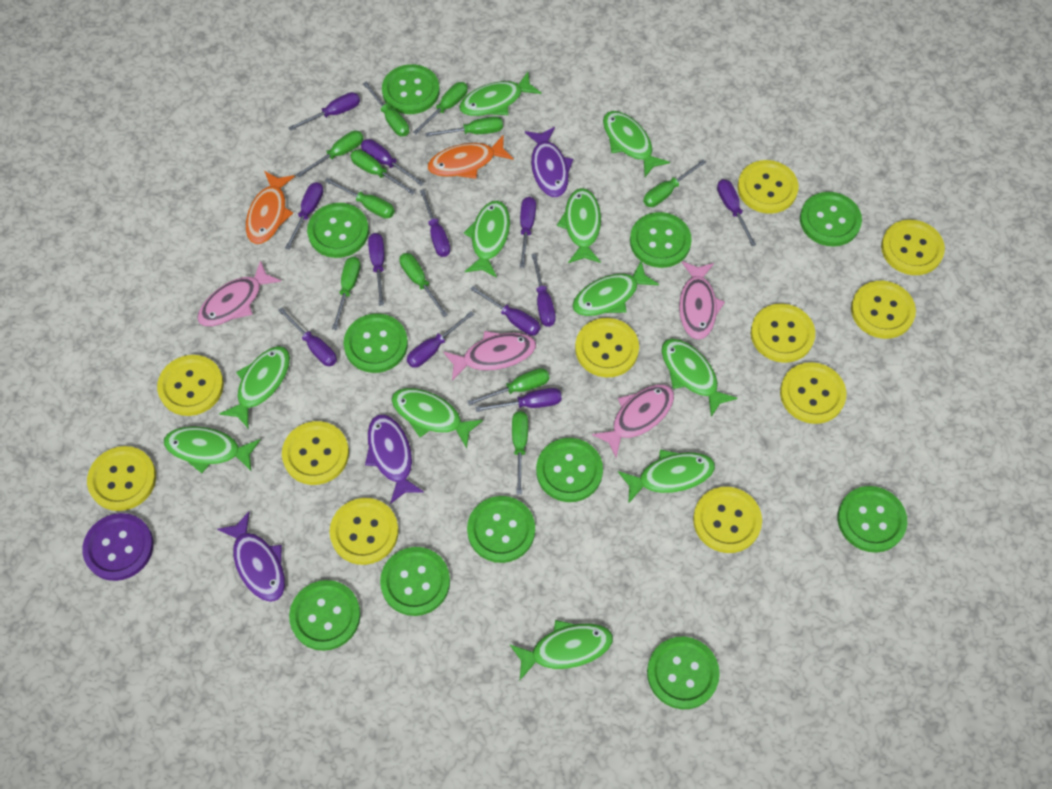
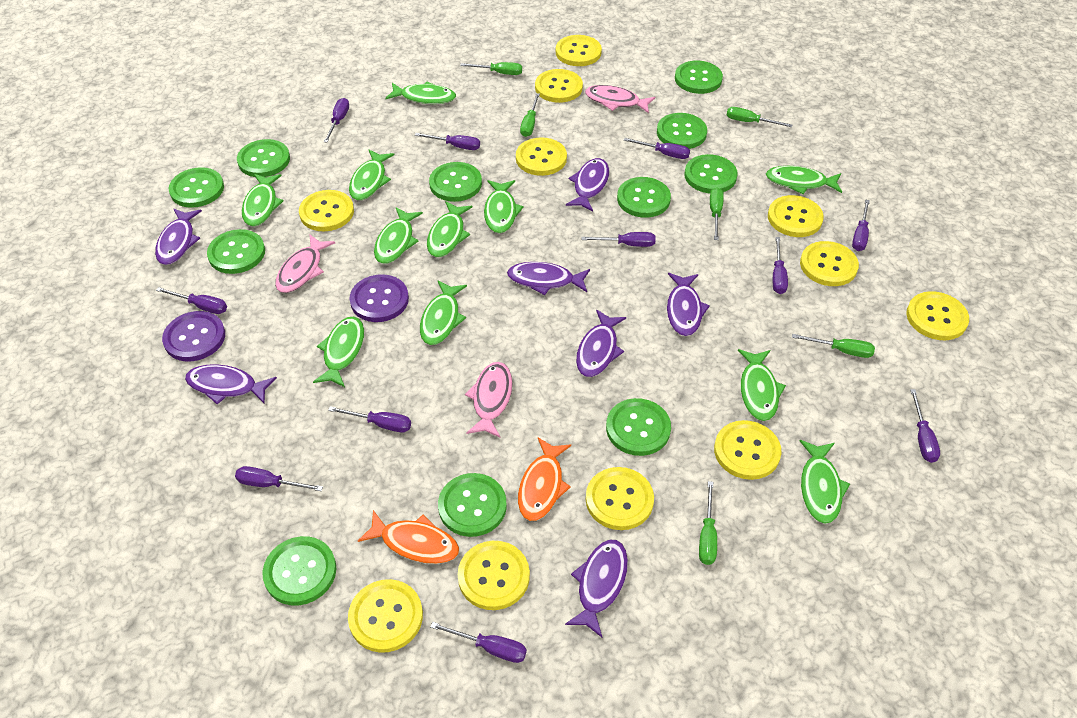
green screwdriver: [296,131,364,177] [325,178,395,219] [332,257,361,330] [350,149,415,195] [363,81,409,136] [400,253,448,317] [413,82,468,135] [426,116,503,137] [467,368,550,406] [512,411,528,494] [643,160,706,207] = 11 -> [460,62,522,75] [520,93,540,137] [699,481,717,565] [710,187,724,240] [727,107,792,127] [792,334,875,358] = 6
pink fish: [197,260,281,326] [443,331,536,381] [592,384,674,458] [679,261,725,340] = 4 -> [275,234,335,293] [465,362,512,438] [585,85,655,113] = 3
purple button: [82,513,154,581] = 1 -> [162,311,225,361] [350,274,409,322] = 2
purple fish: [217,512,285,602] [365,414,424,504] [525,127,573,197] = 3 -> [155,209,202,265] [185,364,277,405] [507,262,590,295] [565,540,628,637] [566,158,609,212] [576,310,626,377] [667,273,710,336] = 7
purple screwdriver: [278,307,337,366] [285,182,323,250] [288,92,360,131] [361,139,424,185] [368,233,385,306] [407,311,474,368] [420,189,450,257] [470,286,541,336] [475,388,562,412] [520,197,536,268] [531,254,556,327] [717,179,756,246] = 12 -> [156,287,227,314] [235,466,323,491] [324,98,349,143] [328,406,411,432] [415,133,480,150] [431,622,527,663] [582,232,656,247] [624,138,690,159] [773,237,788,294] [852,200,870,251] [910,389,940,463] = 11

